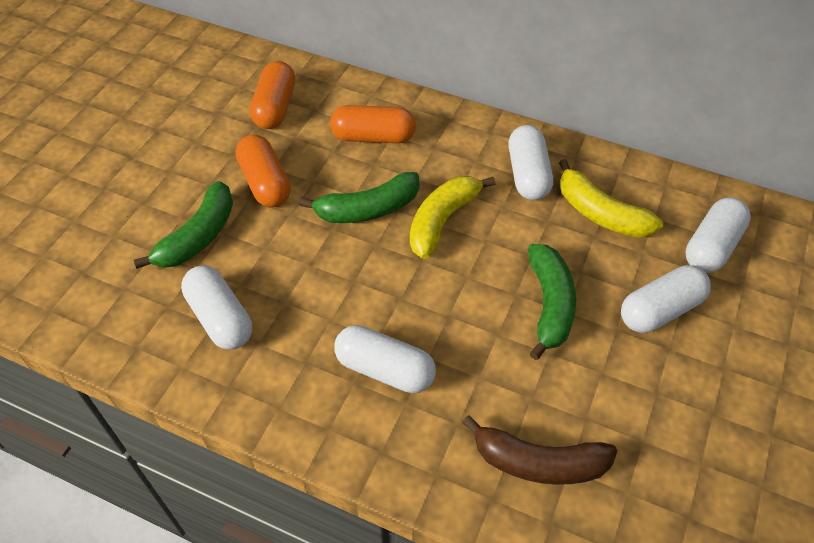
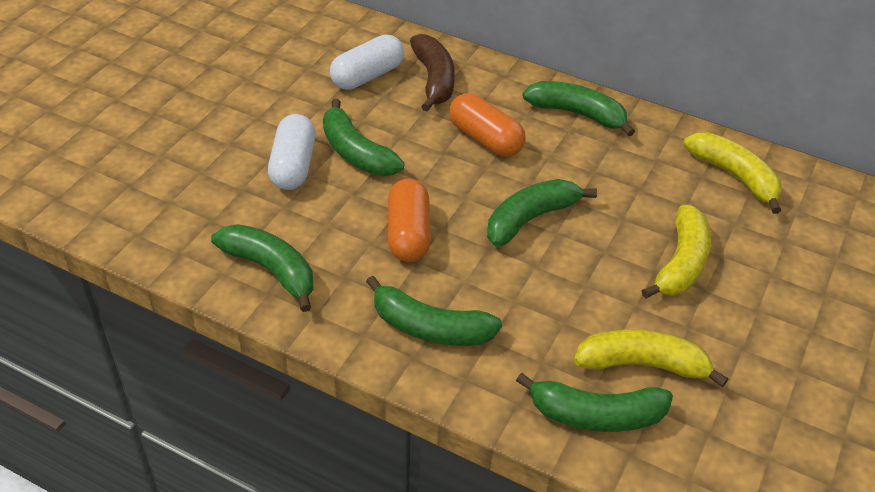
green banana: [134,181,233,269] [299,172,420,223] [528,244,576,360] = 3 -> [211,224,313,312] [323,99,405,176] [366,276,502,346] [487,179,597,247] [516,373,673,432] [522,81,635,136] = 6
orange capsule: [236,134,291,207] [250,61,295,129] [330,105,416,143] = 3 -> [388,179,431,262] [449,93,526,157] = 2
white capsule: [181,266,252,349] [334,325,436,393] [509,125,553,200] [621,265,711,333] [686,197,751,273] = 5 -> [268,114,316,190] [330,35,404,90] = 2
yellow banana: [410,176,496,259] [559,159,663,238] = 2 -> [574,329,728,387] [642,205,711,299] [683,132,782,214] = 3

